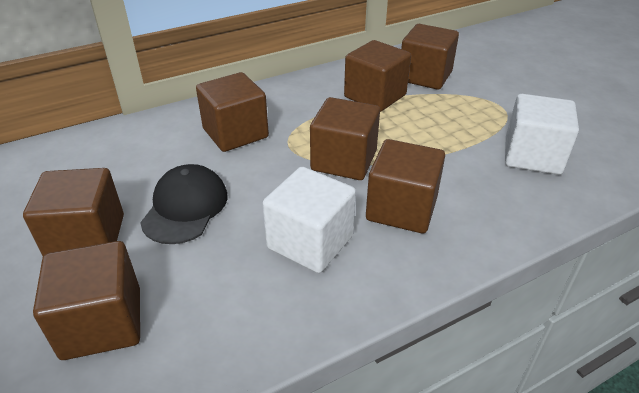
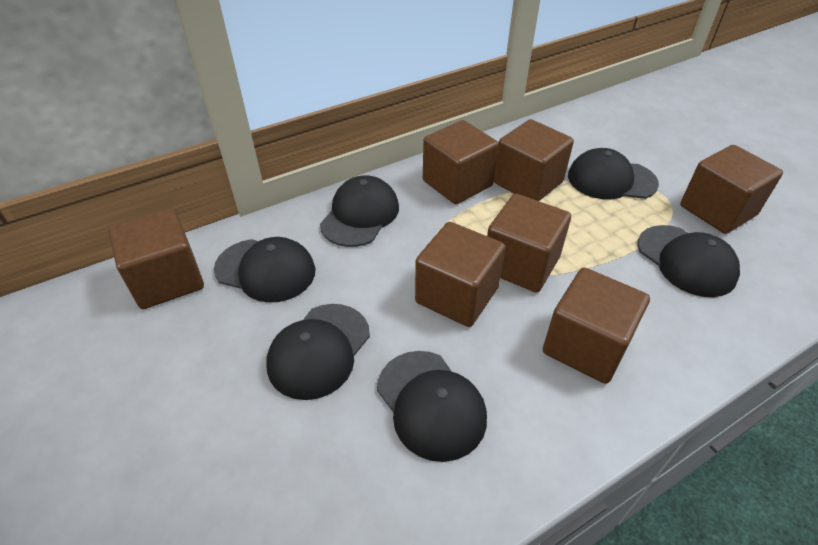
black cap: [140,164,228,244] = 1 -> [214,237,315,303] [266,304,370,400] [320,176,399,247] [377,351,487,462] [568,148,659,199] [637,225,740,297] = 6
white cube: [263,167,356,273] [505,94,579,175] = 2 -> none = 0

